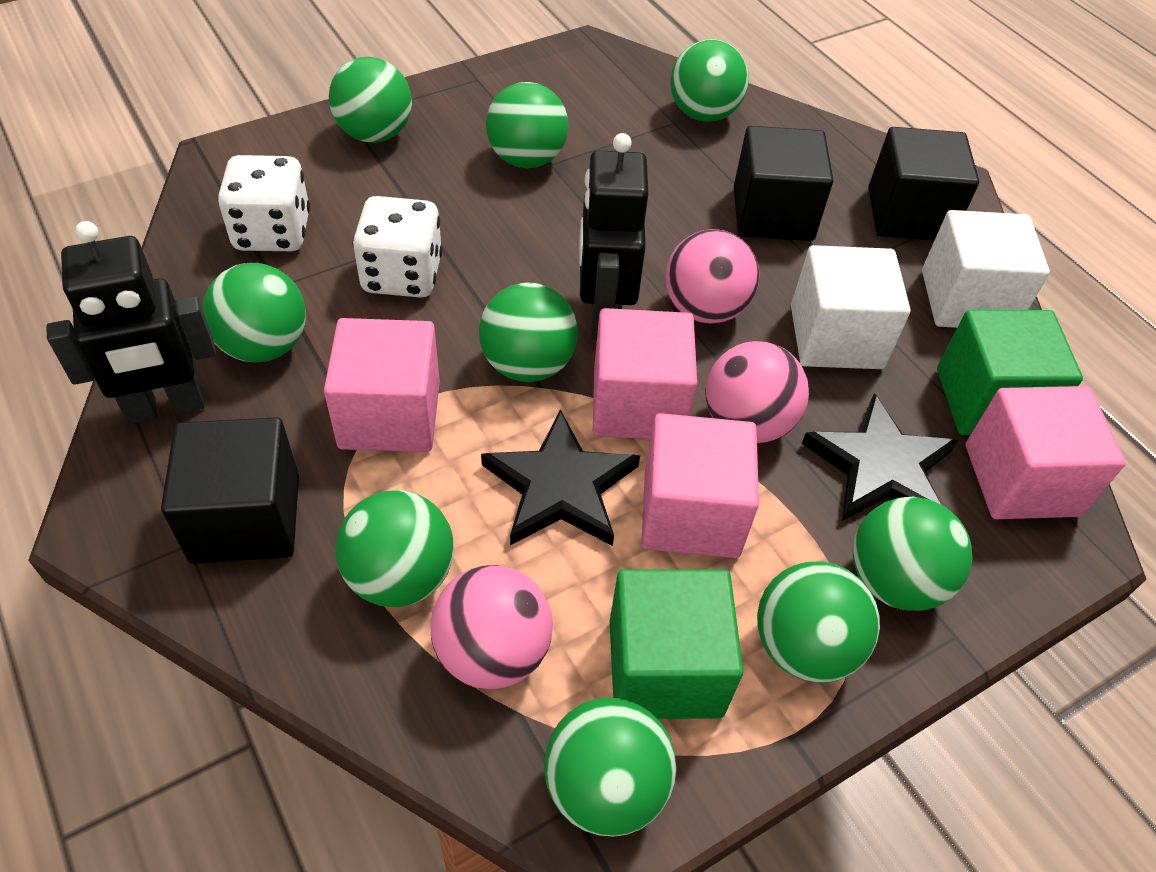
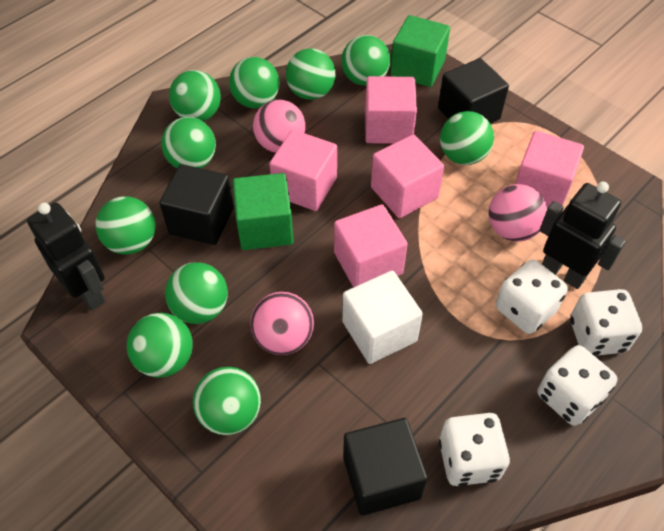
black star: [481,409,640,546] [802,394,959,521] = 2 -> none = 0
green ball: [202,263,306,362] [329,57,412,143] [335,490,454,607] [479,283,578,382] [486,82,569,168] [544,697,677,837] [670,39,749,122] [757,561,880,683] [853,497,973,611] = 9 -> [95,196,156,255] [127,313,193,378] [161,117,216,168] [165,262,228,324] [169,70,221,121] [193,367,261,435] [229,57,280,108] [286,48,335,100] [341,35,390,86] [440,111,494,165] = 10
pink cube: [324,318,440,452] [593,308,697,439] [641,413,759,558] [966,386,1126,519] = 4 -> [269,130,337,211] [334,204,408,288] [365,76,417,144] [371,134,444,218] [515,131,584,209] = 5
white cube: [791,245,910,369] [922,210,1050,328] = 2 -> [342,271,423,364] = 1
white dice: [218,155,310,251] [353,196,443,298] = 2 -> [439,413,510,486] [496,259,568,334] [537,345,617,426] [570,289,642,356] = 4

